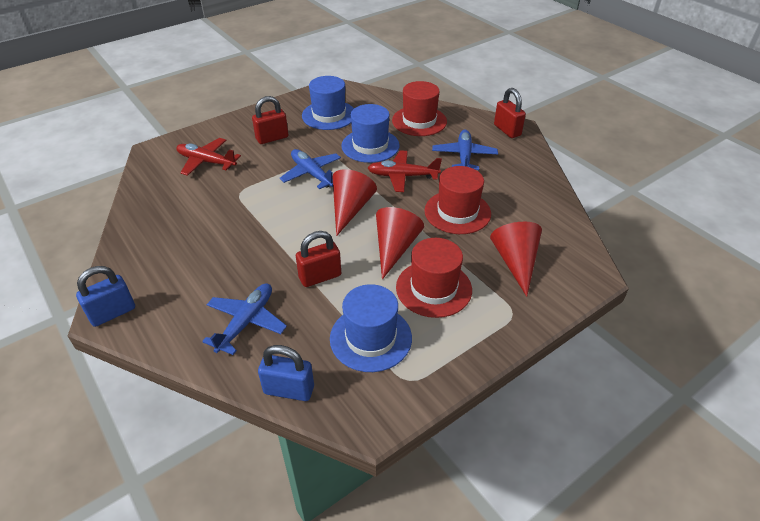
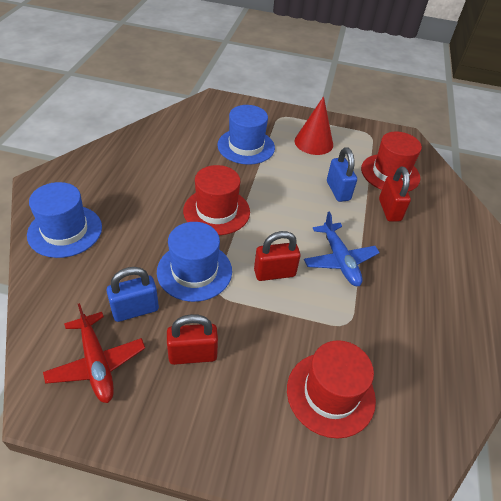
blue plane: [202,283,287,355] [280,149,341,189] [432,129,498,170] = 3 -> [304,212,380,286] = 1
red cone: [333,169,377,236] [376,207,424,280] [490,222,542,297] = 3 -> [294,96,333,155] = 1
red plane: [176,138,241,176] [368,150,442,192] = 2 -> [43,303,145,403] = 1

